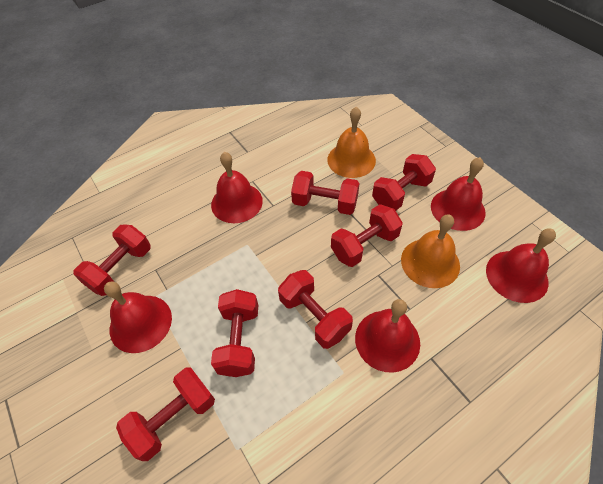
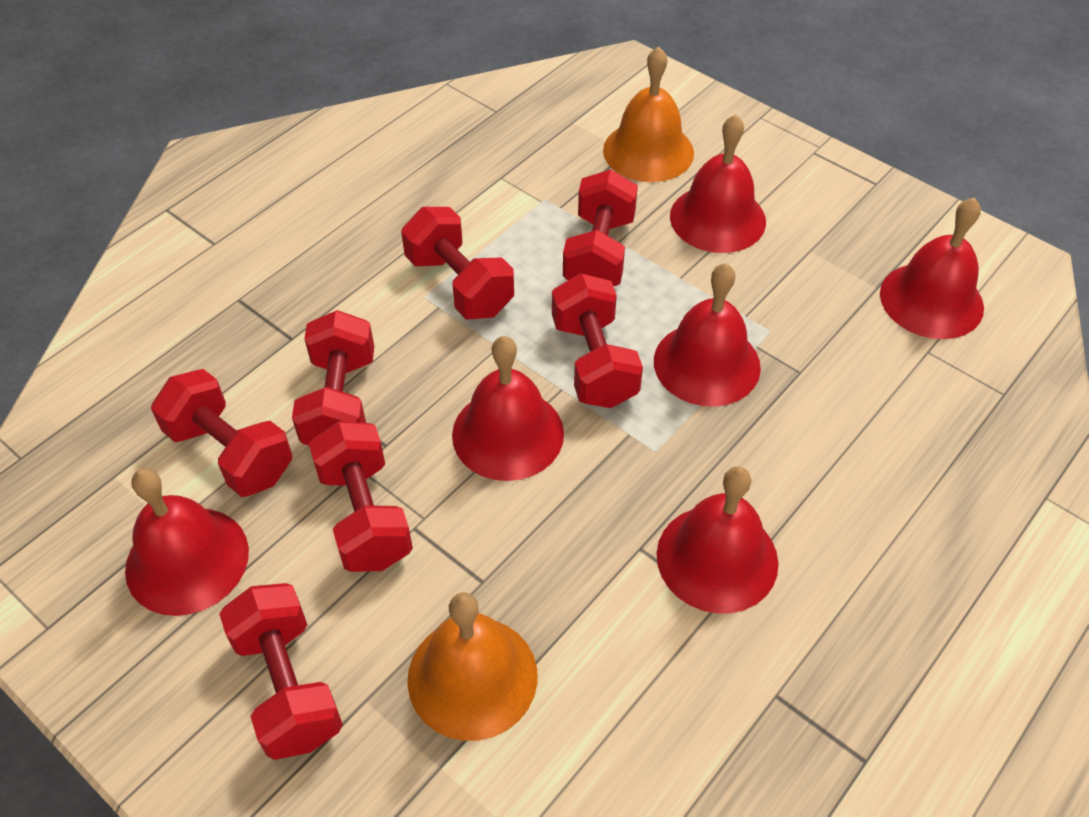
red bell: [104,281,172,353] [211,152,263,223] [355,299,420,373] [431,157,486,231] [486,228,556,303] = 5 -> [125,469,249,616] [452,336,564,481] [654,263,761,407] [657,466,778,614] [670,114,766,253] [880,197,984,339] = 6

